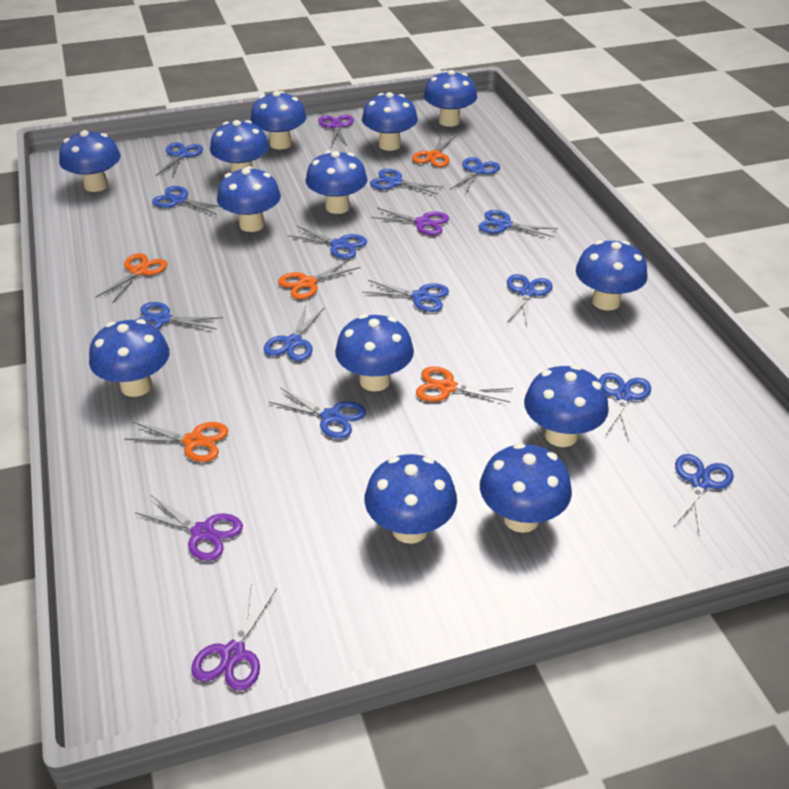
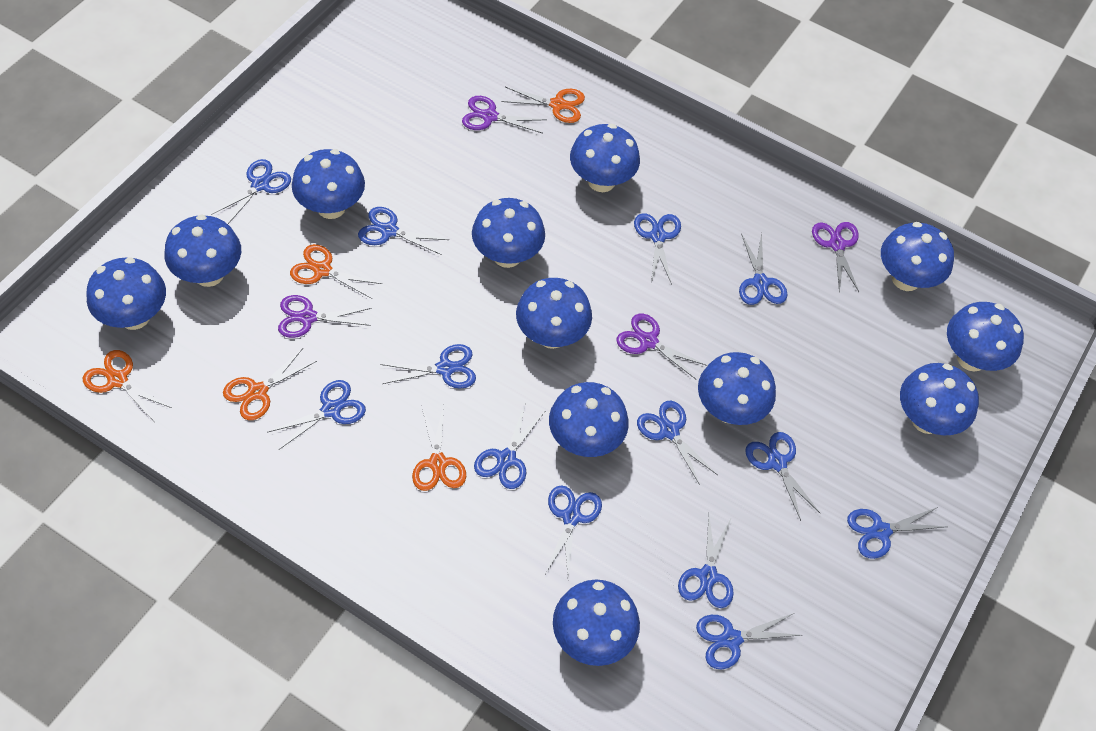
blue mushroom: [59,130,121,192] [89,319,170,397] [210,120,269,173] [217,166,281,232] [251,91,307,150] [306,151,368,214] [335,314,414,391] [362,92,418,151] [364,454,457,544] [424,70,477,127] [480,443,572,533] [524,365,609,447] [576,240,648,311] = 13 -> [86,257,166,330] [165,214,241,287] [292,149,365,219] [472,198,545,268] [516,278,592,349] [549,382,629,457] [553,580,640,666] [570,124,640,192] [698,352,776,425] [881,222,954,291] [900,363,979,435] [947,302,1024,372] = 12

